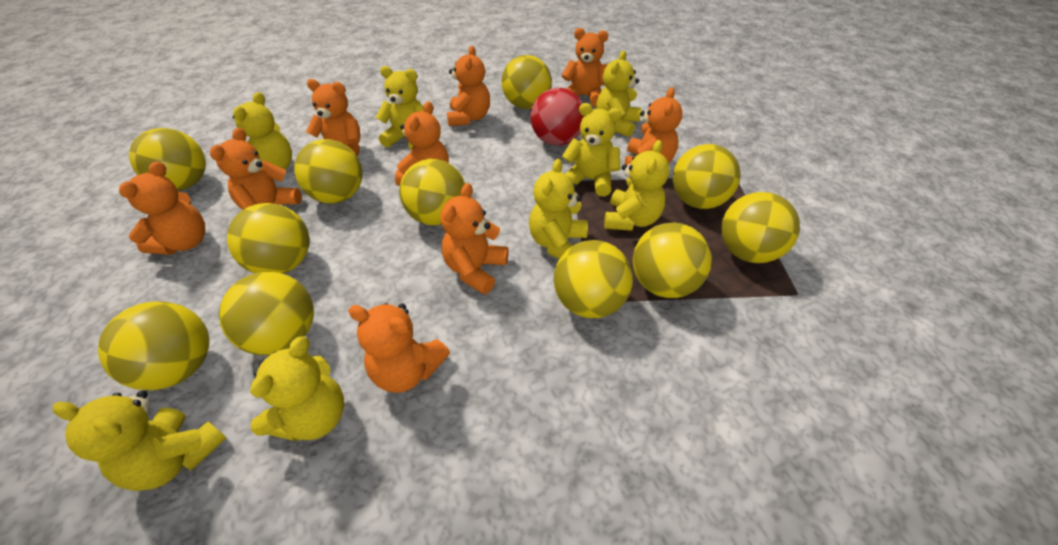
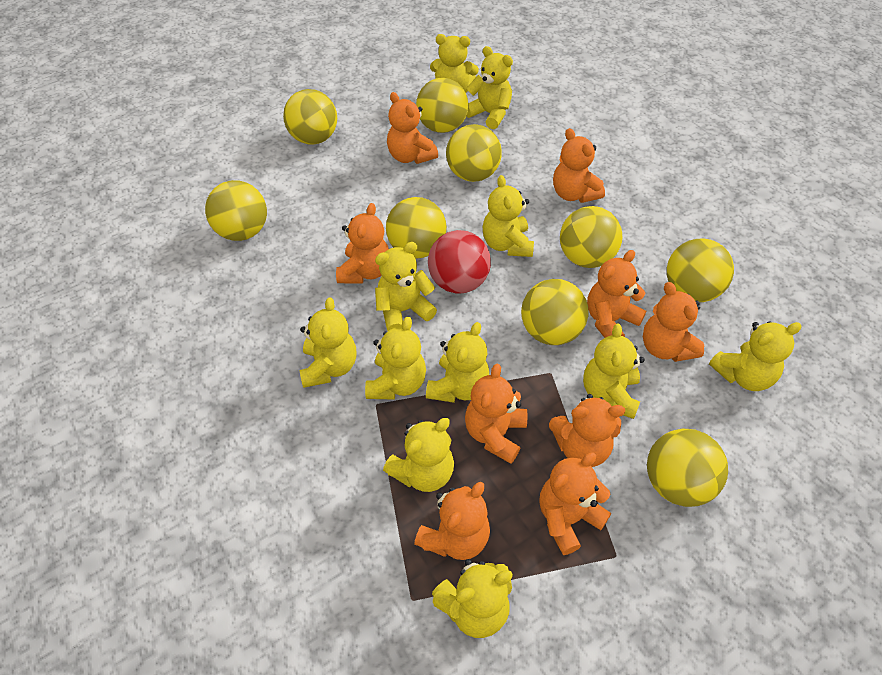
yellow ball: [98,302,209,390] [129,128,206,190] [219,272,314,355] [227,203,310,274] [294,139,362,204] [399,159,465,226] [501,55,552,109] [554,240,633,318] [633,222,712,298] [673,144,741,209] [721,192,800,263] = 11 -> [205,180,267,241] [283,89,337,145] [386,197,447,259] [416,78,469,133] [446,124,502,182] [521,279,588,345] [560,206,622,268] [647,429,728,507] [667,238,734,302] = 9
yellow teddy bear: [53,391,227,491] [232,92,292,170] [250,337,344,441] [376,66,424,150] [529,159,588,259] [562,103,621,196] [596,51,641,137] [604,140,670,231] = 8 -> [300,297,357,388] [365,317,426,400] [375,242,437,331] [383,418,454,492] [426,322,489,403] [430,34,479,93] [432,559,513,638] [466,46,513,129] [482,175,534,257] [583,324,645,419] [709,321,802,391] = 11

